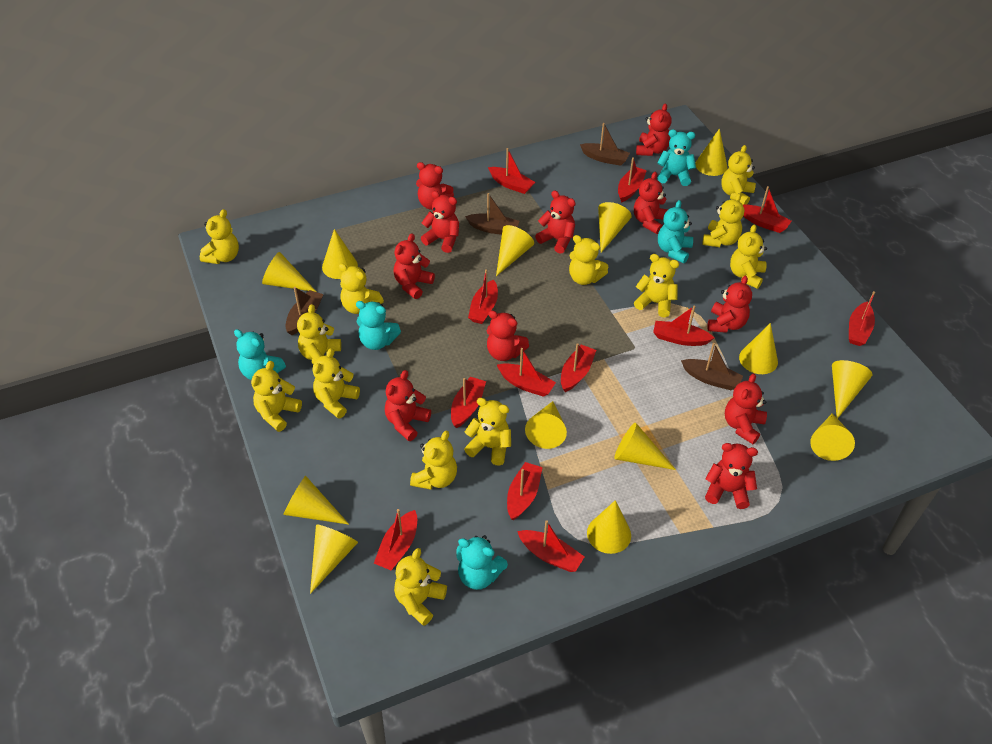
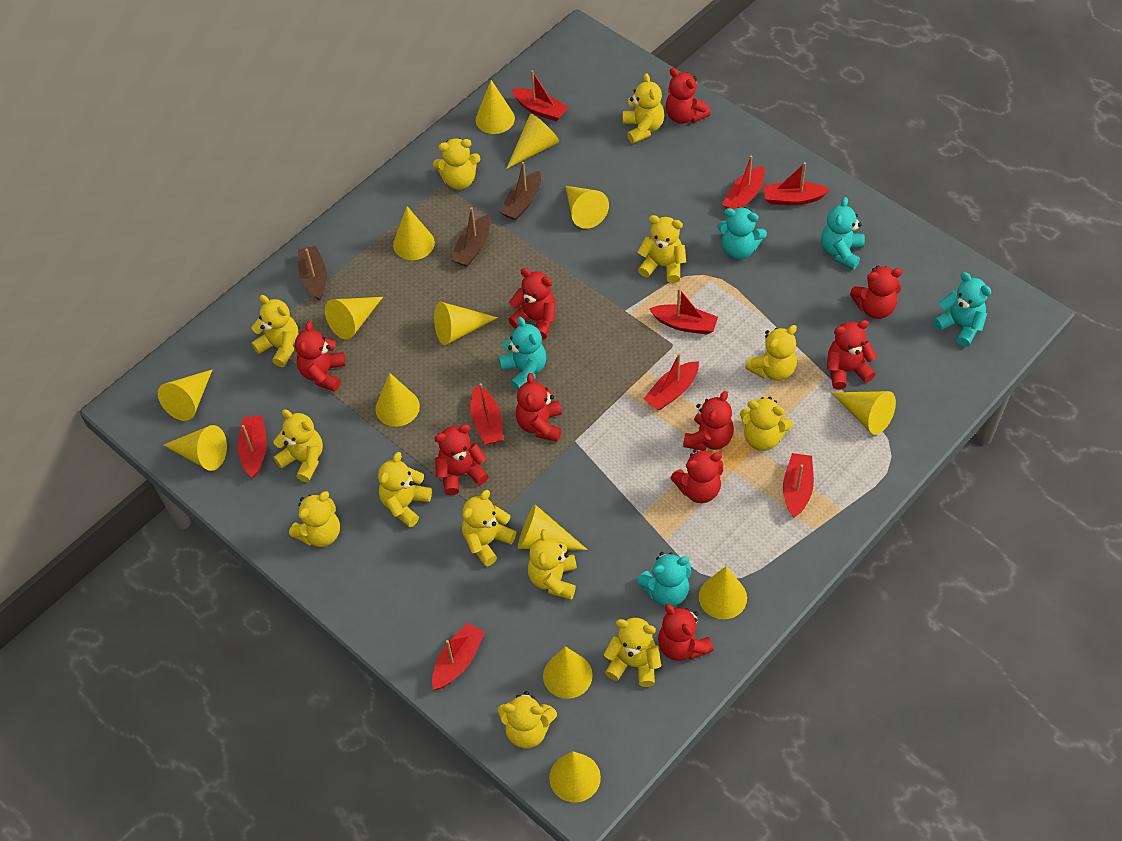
brown boat: [285,287,324,335] [465,193,520,235] [580,123,630,166] [681,343,743,390] = 4 -> [298,246,327,301] [450,207,490,267] [500,162,541,221] = 3
red boat: [374,509,417,570] [451,377,486,428] [468,269,498,324] [488,148,535,194] [497,348,556,397] [507,462,543,520] [517,520,584,572] [561,343,596,392] [618,157,647,203] [653,306,714,346] [743,186,792,233] [849,291,875,346] = 12 -> [238,416,267,478] [432,623,485,690] [470,383,504,445] [512,70,568,122] [644,353,699,411] [649,288,718,335] [722,156,765,210] [764,162,830,205] [783,453,814,518] = 9
red teddy bear: [385,370,431,441] [393,234,435,299] [416,162,454,210] [421,191,459,253] [487,310,529,361] [535,191,576,254] [634,172,668,234] [636,104,672,156] [705,443,758,509] [707,276,752,333] [725,373,767,444] = 11 -> [295,321,346,392] [435,424,489,495] [508,268,556,339] [516,373,562,442] [658,604,714,661] [666,68,711,124] [671,449,723,503] [683,391,734,451] [827,320,877,390] [850,266,903,319] = 10
yellow cone: [262,252,317,292] [283,476,349,525] [310,524,358,594] [322,229,358,279] [496,225,534,276] [525,401,567,449] [587,500,631,554] [598,202,631,252] [614,423,676,470] [695,128,728,176] [739,323,778,374] [810,413,855,461] [832,360,872,419] = 13 -> [158,369,213,421] [164,425,227,471] [325,297,383,340] [375,373,420,427] [393,206,435,260] [434,302,498,345] [475,80,515,134] [506,114,559,169] [518,504,588,550] [543,646,593,699] [549,751,601,803] [565,186,609,229] [699,566,747,619] [831,391,896,435] = 14

